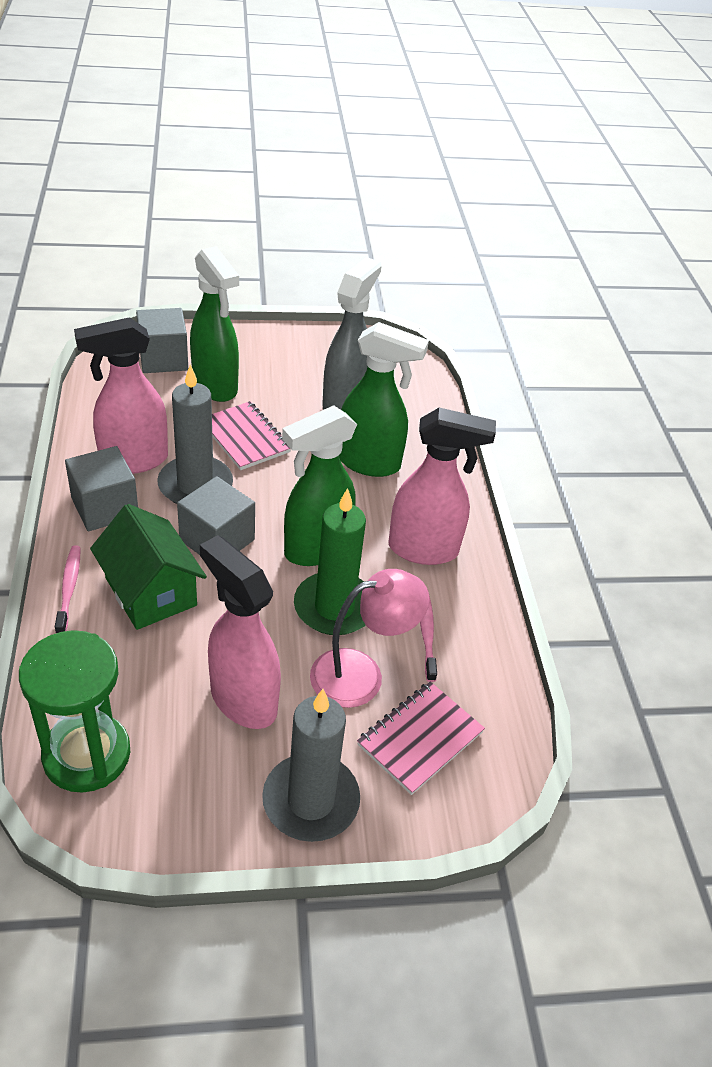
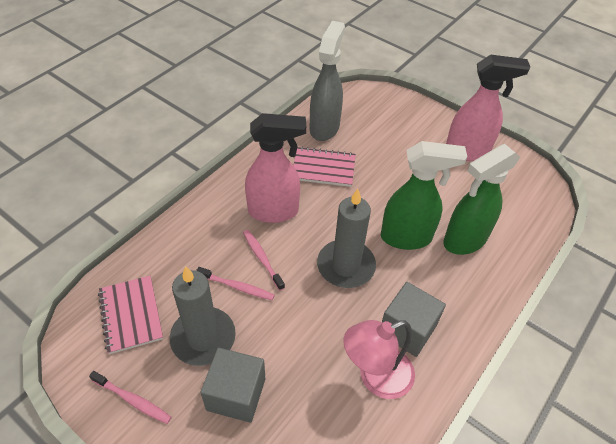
green candle: [294,488,366,635] = 1 -> none = 0
green hourglass: [19,630,130,793] = 1 -> none = 0
green house: [90,504,207,630] = 1 -> none = 0
green spray bottle: [190,246,239,402] [282,405,357,566] [339,322,429,477] = 3 -> [381,141,467,250] [443,144,520,255] = 2
grey cube: [65,446,138,531] [136,308,188,373] [177,476,255,555] = 3 -> [201,348,265,423] [382,282,446,357] = 2
pink spray bottle: [74,317,168,474] [200,535,281,729] [388,408,496,565] = 3 -> [245,113,306,223] [446,55,530,161] = 2
pink toothbrush: [55,546,81,633] [420,596,437,682] = 2 -> [89,371,172,424] [196,267,275,300] [243,230,285,291] = 3

